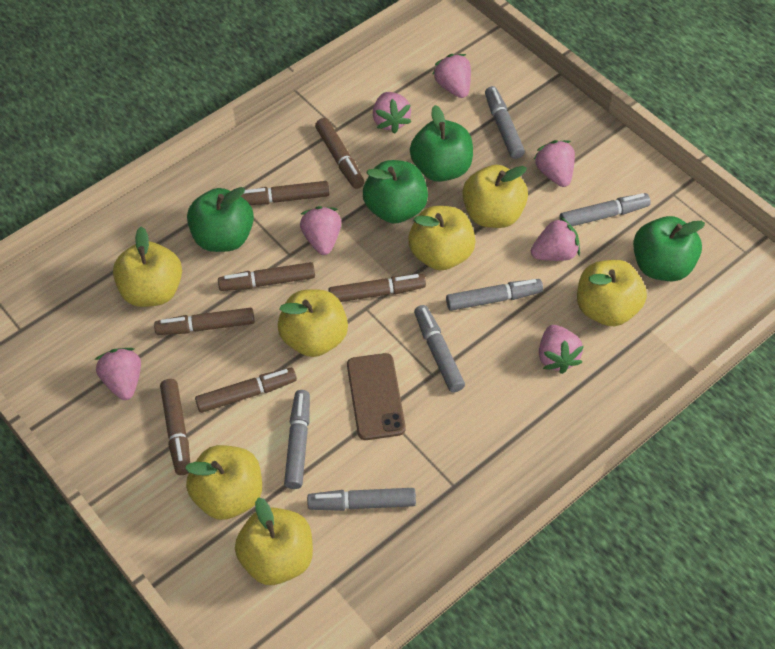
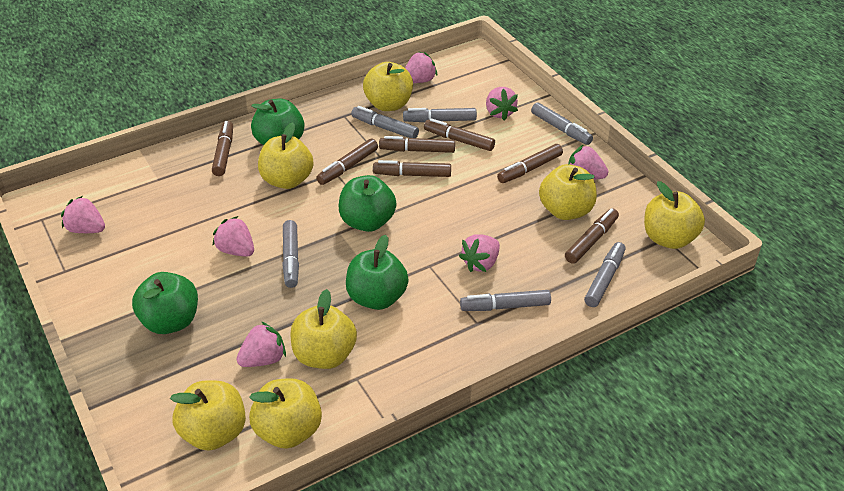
brown phone: [347,353,406,440] = 1 -> none = 0

